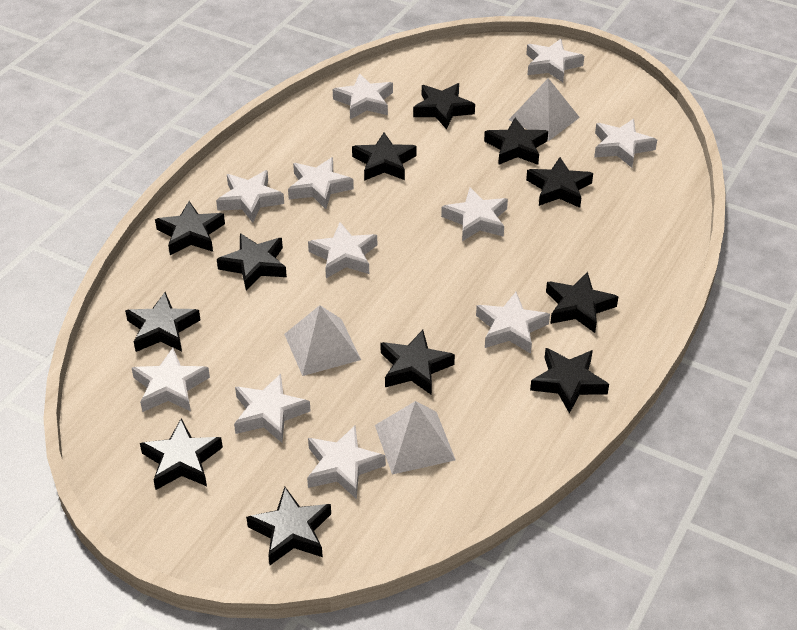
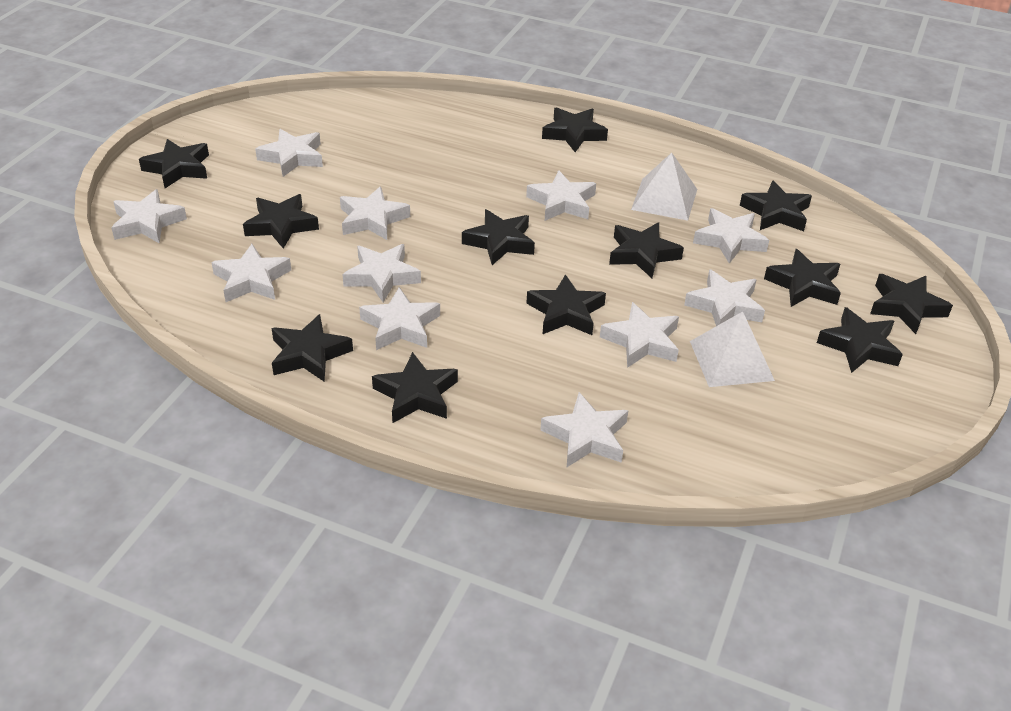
white pyramid: [284,305,361,376] [375,401,455,475] [509,78,580,141] = 3 -> [631,152,697,221] [690,311,775,387] = 2

